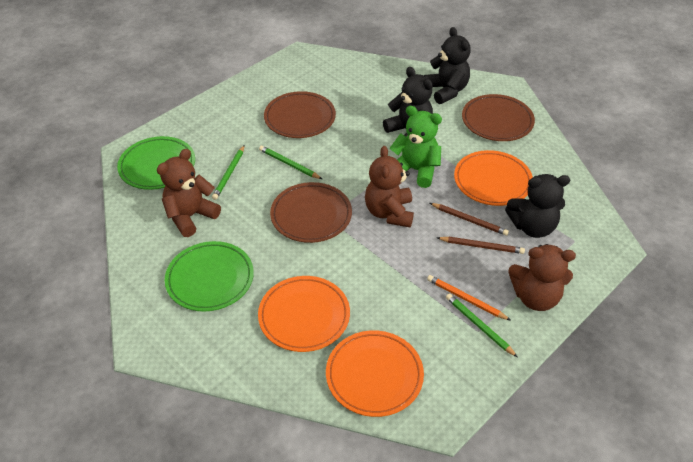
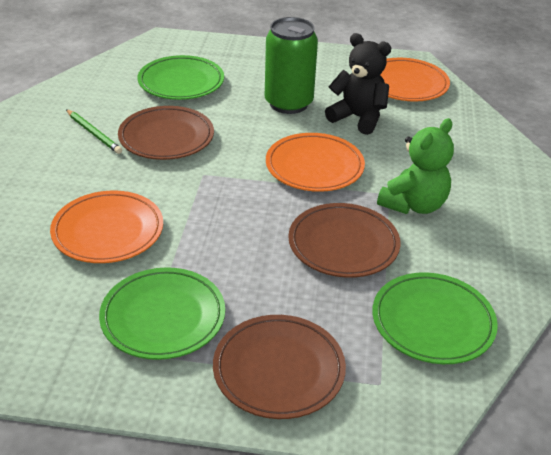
black teddy bear: [383,67,433,137] [424,27,471,104] [505,174,570,238] = 3 -> [325,33,391,135] = 1
brown pencil: [430,203,509,236] [437,237,525,254] = 2 -> none = 0
brown teddy bear: [157,149,221,237] [365,146,414,228] [508,244,576,311] = 3 -> none = 0
green can: none = 0 -> [265,17,318,114] = 1
green pencil: [212,145,245,200] [259,146,322,179] [446,294,517,357] = 3 -> [66,109,122,154] = 1
green plate: [117,136,195,190] [165,241,254,312] = 2 -> [99,267,225,360] [138,55,224,100] [372,272,498,364] = 3
orange pencil: [427,275,510,320] = 1 -> none = 0

